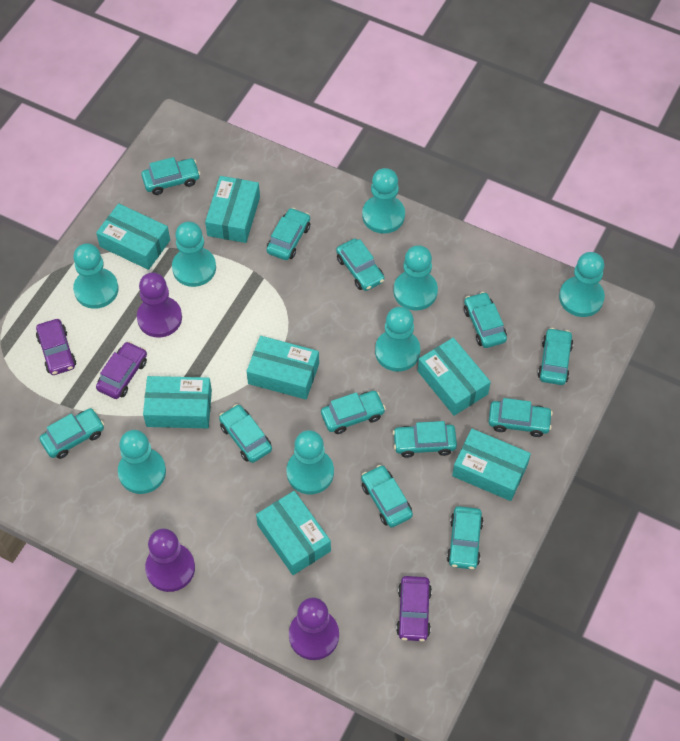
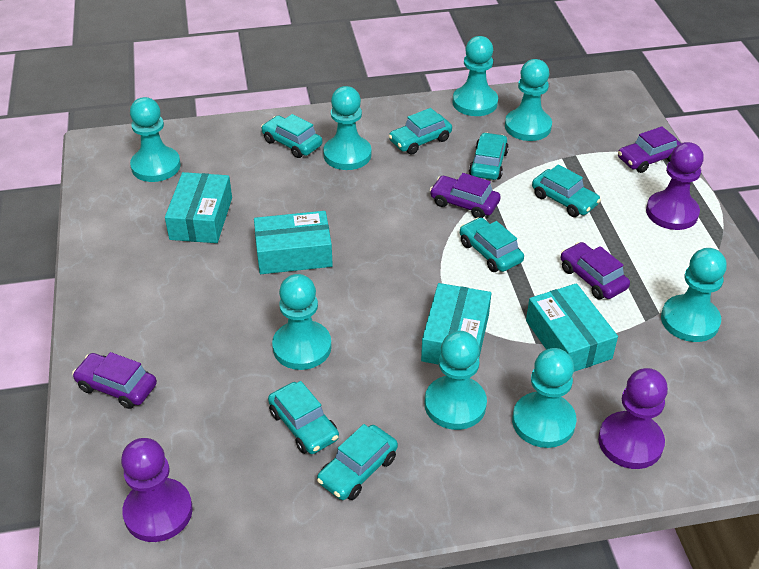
purple car: [36,319,76,375] [96,341,147,399] [396,576,432,641] = 3 -> [72,352,157,409] [430,173,501,218] [561,242,630,299] [618,126,681,173] = 4
turquoise box: [96,203,170,270] [143,376,212,428] [205,176,260,243] [247,336,319,399] [256,491,331,575] [418,338,491,416] [452,429,531,501] = 7 -> [165,172,232,243] [254,211,333,274] [421,283,491,365] [526,283,618,372] = 4
turquoise car: [39,408,104,459] [141,157,200,195] [219,404,272,463] [267,208,310,260] [321,391,386,434] [336,239,385,291] [361,465,413,528] [393,421,457,458] [447,506,484,569] [464,292,507,348] [489,398,553,437] [538,328,573,385] = 12 -> [261,114,322,158] [268,381,339,454] [317,424,398,500] [389,108,452,155] [460,217,524,272] [469,132,509,180] [532,164,601,217] = 7

